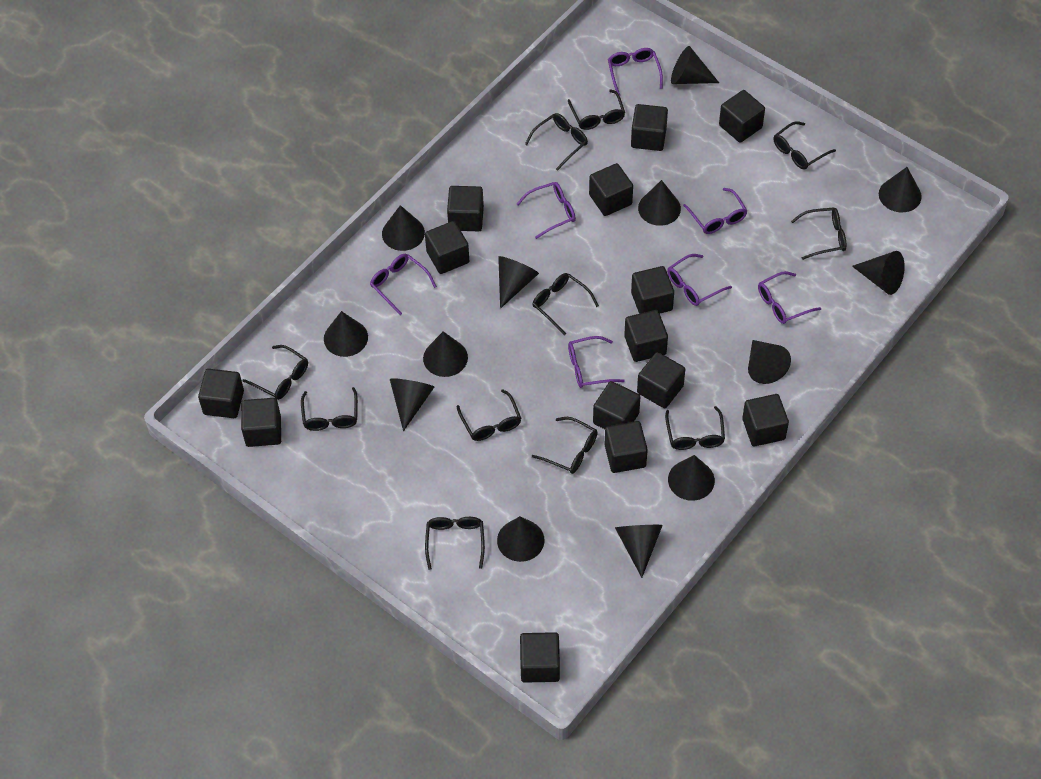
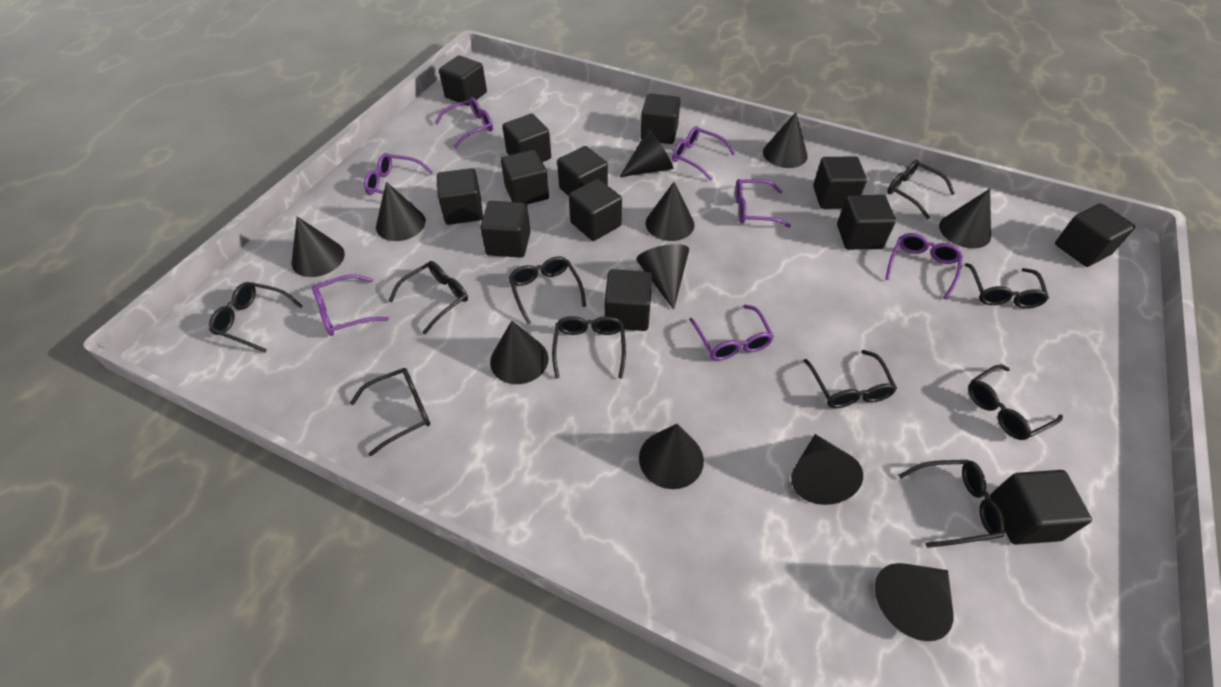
black cone: [324,311,368,357] [382,205,425,251] [390,378,434,431] [423,331,468,377] [497,516,544,562] [498,256,539,309] [615,525,663,578] [638,180,681,226] [668,455,715,501] [671,46,719,84] [748,340,791,384] [852,251,905,295] [879,167,922,212] = 13 -> [292,216,345,277] [376,182,426,241] [490,321,549,384] [620,129,673,177] [636,244,689,310] [639,424,704,489] [646,182,694,241] [763,112,808,168] [791,434,863,505] [875,563,953,641] [939,189,991,248] = 11
black cube: [198,369,244,418] [241,398,281,447] [425,221,469,274] [447,186,484,231] [520,632,560,683] [589,163,633,216] [593,381,640,429] [605,421,648,473] [624,310,668,362] [631,104,668,151] [631,266,674,314] [637,352,685,409] [719,90,765,143] [742,394,789,446] = 14 -> [437,168,483,225] [439,55,487,106] [480,201,531,258] [501,150,549,204] [502,114,551,162] [557,146,608,196] [569,179,622,241] [604,269,652,331] [641,93,680,144] [813,156,867,209] [837,195,896,250] [990,470,1092,545] [1055,203,1135,267] = 13
black glasses: [242,345,308,400] [301,387,358,431] [425,517,485,570] [457,389,521,441] [525,113,588,171] [532,273,599,335] [532,417,598,474] [568,89,625,130] [665,406,725,450] [774,121,836,169] [791,207,846,260] = 11 -> [209,282,303,353] [350,368,430,457] [389,261,468,334] [509,256,586,324] [552,316,626,379] [804,350,897,408] [887,160,955,219] [898,460,1006,548] [965,263,1049,308] [968,364,1063,440] = 10

